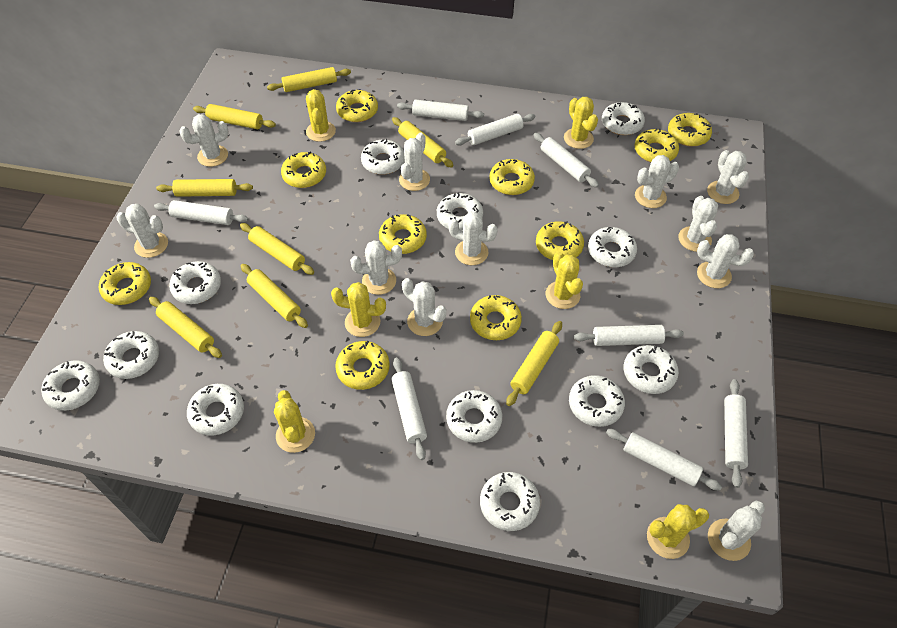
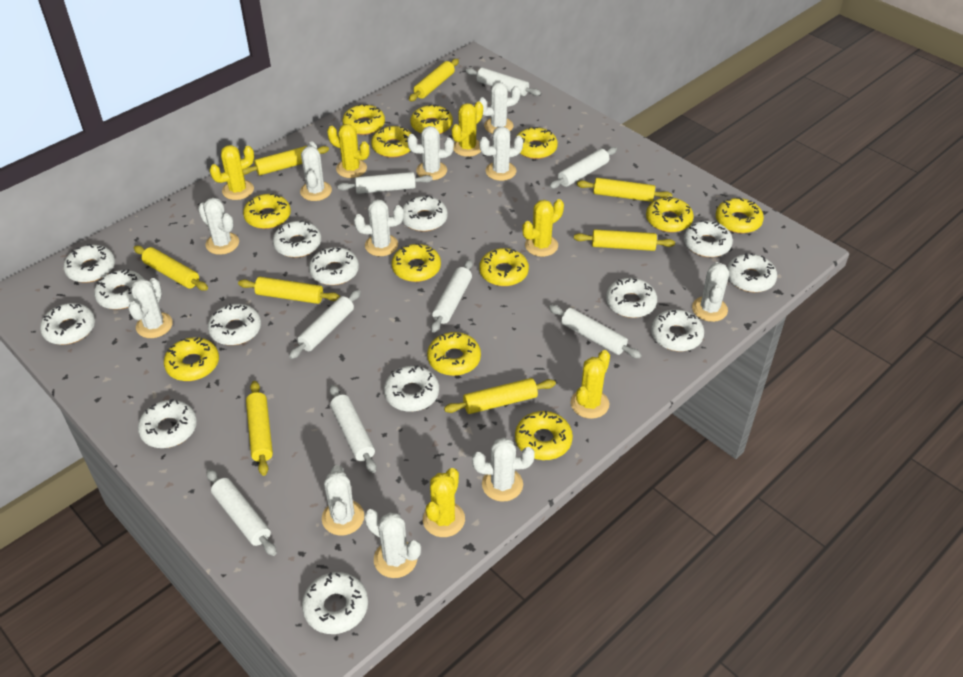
white donut: [41,360,100,411] [103,331,159,379] [169,261,221,304] [187,384,244,436] [361,139,405,175] [437,192,483,230] [446,390,502,443] [480,472,540,531] [569,375,625,427] [588,227,637,267] [602,102,645,135] [624,345,679,394] = 12 -> [40,303,95,345] [63,244,115,283] [94,269,144,309] [138,399,197,448] [208,303,261,345] [273,220,321,258] [302,572,368,634] [309,247,359,285] [384,365,439,412] [402,195,448,232] [606,278,657,318] [651,310,704,351] [684,221,733,257] [727,253,777,292] = 14
yellow donut: [99,262,151,305] [281,152,326,188] [335,341,390,390] [336,90,378,122] [379,214,427,254] [470,295,522,340] [489,159,535,195] [536,221,584,260] [635,128,679,162] [668,113,712,146] = 10 -> [164,337,219,381] [243,193,291,229] [342,104,385,135] [371,126,412,158] [392,243,441,282] [410,104,453,134] [427,332,481,376] [479,248,529,286] [515,411,573,460] [517,127,558,159] [646,197,694,233] [716,197,764,233] = 12

